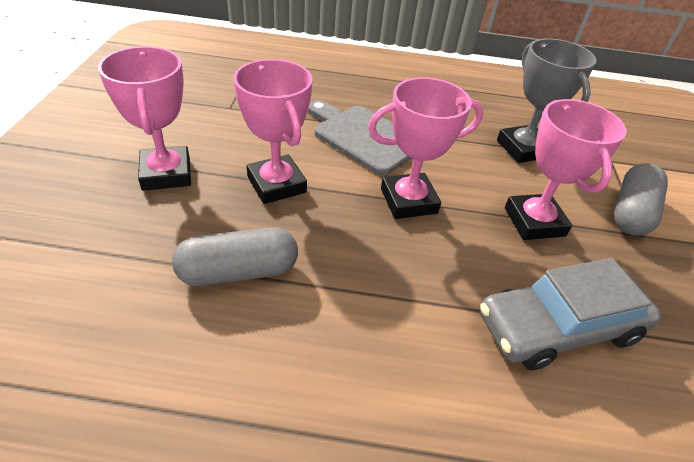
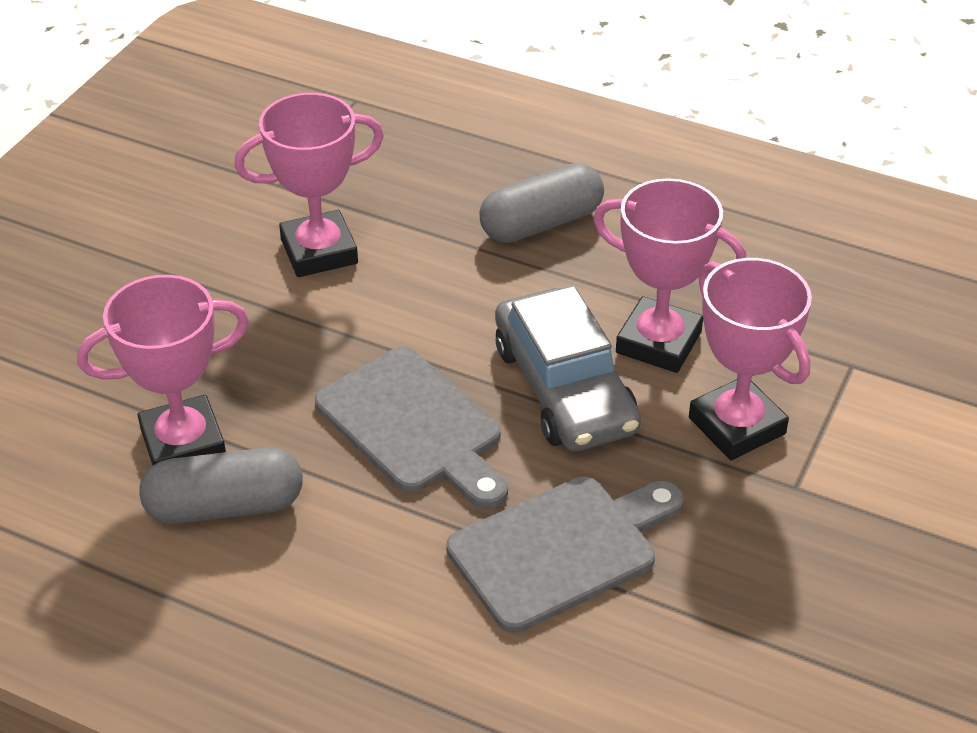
grey cutting board: [308,100,411,175] = 1 -> [315,347,508,509] [446,476,684,633] = 2
grey trophy: [497,38,597,163] = 1 -> none = 0

